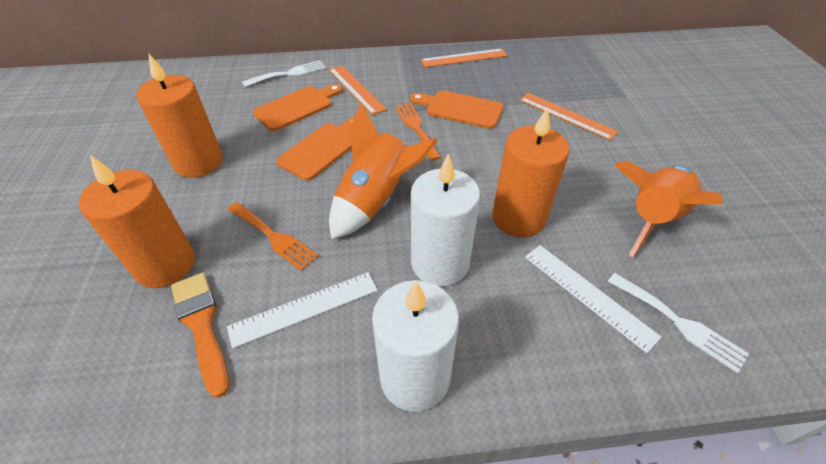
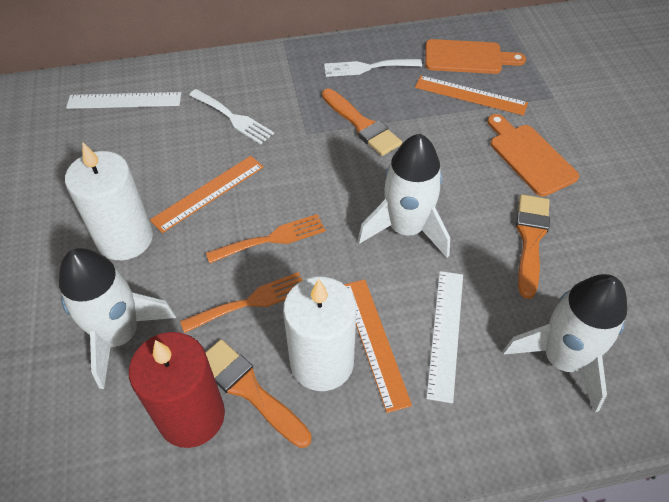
orange brush: [171,273,229,398] = 1 -> [205,339,312,448] [322,89,402,156] [516,194,550,299] = 3
orange candle: [78,155,195,288] [136,53,223,178] [492,107,570,237] = 3 -> none = 0
orange cutting board: [253,84,342,131] [276,117,354,181] [410,90,504,129] = 3 -> [425,39,526,74] [487,114,579,196] = 2
orange rocket: [329,103,438,239] [614,161,722,257] = 2 -> none = 0
red candle: none = 0 -> [129,332,225,448] = 1
white rocket: none = 0 -> [59,248,176,389] [358,134,450,258] [503,274,627,412] = 3

